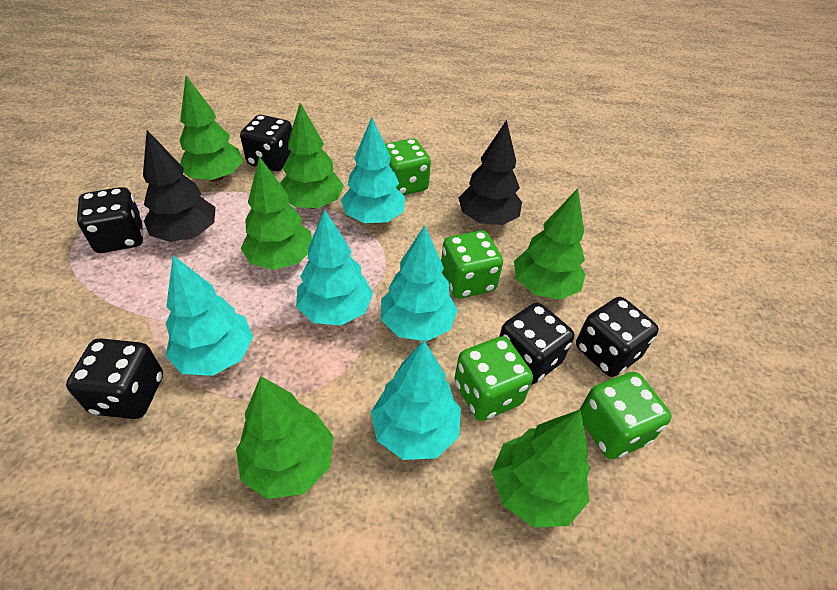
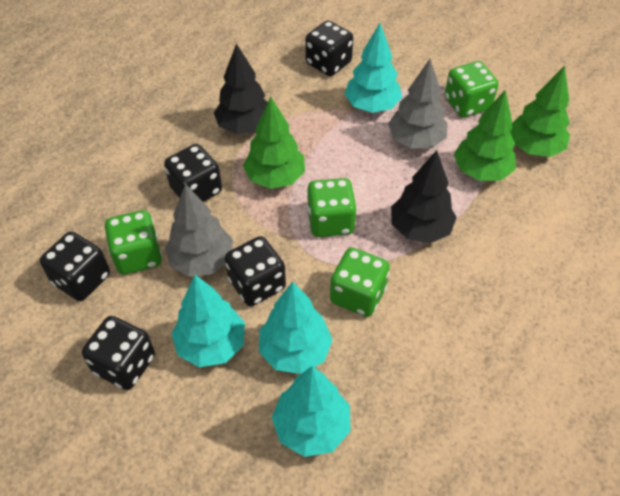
green tree: [180,76,243,182] [236,376,334,499] [241,156,312,270] [280,103,344,209] [492,410,590,528] [514,188,586,300] = 6 -> [243,97,305,189] [454,90,516,181] [510,66,570,157] = 3
grey tree: none = 0 -> [165,184,233,277] [388,59,448,148] = 2
turquoise tree: [165,255,253,376] [296,209,373,325] [341,117,405,223] [371,340,461,460] [381,225,458,341] = 5 -> [171,275,245,367] [259,282,333,374] [271,366,351,457] [345,23,402,113] = 4

